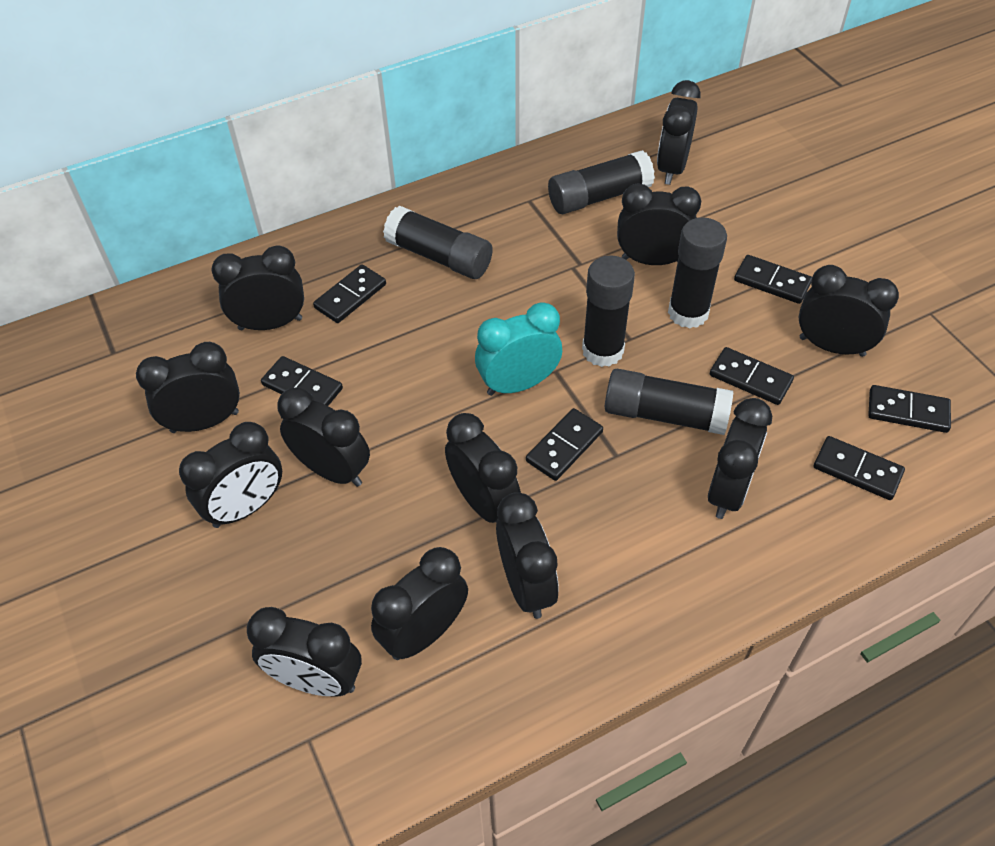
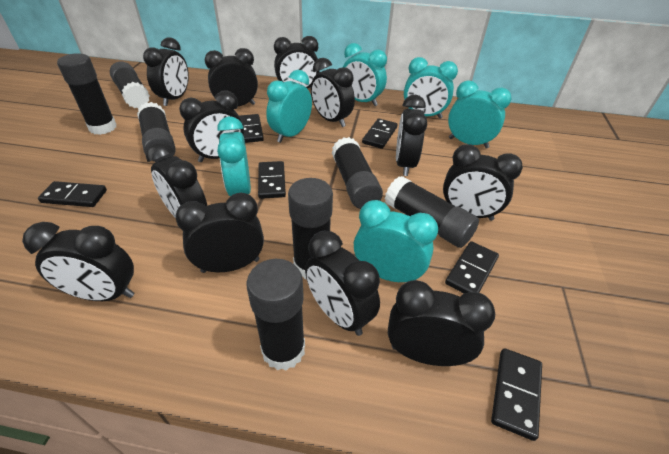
black domino: [261,356,343,406] [313,264,386,323] [526,408,603,481] [710,347,794,405] [734,255,812,304] [814,436,905,500] [868,385,951,433] = 7 -> [38,181,107,207] [240,114,264,143] [258,161,286,199] [362,118,398,149] [445,241,499,293] [491,348,542,441] = 6
black glue stick: [383,206,493,279] [548,150,655,214] [582,255,635,367] [605,369,734,435] [668,217,727,329] = 5 -> [57,53,117,135] [110,61,150,108] [137,102,176,162] [246,259,305,370] [288,178,333,279] [331,137,383,209] [385,176,479,248] = 7
turquoise clock: [475,302,562,396] = 1 -> [217,116,251,196] [266,70,312,143] [343,43,387,106] [354,200,438,282] [404,57,458,119] [448,81,511,148] = 6

